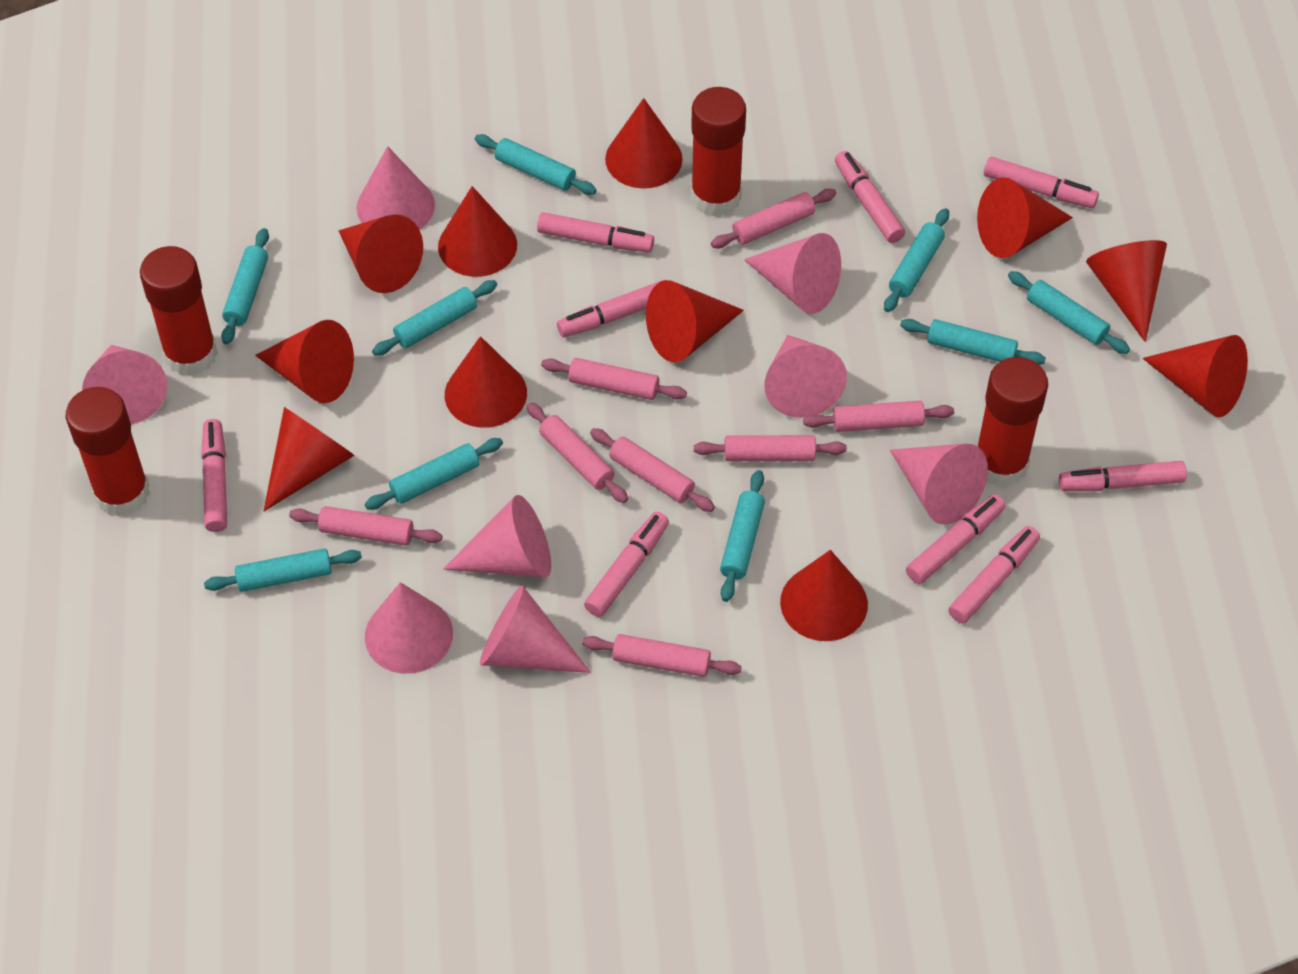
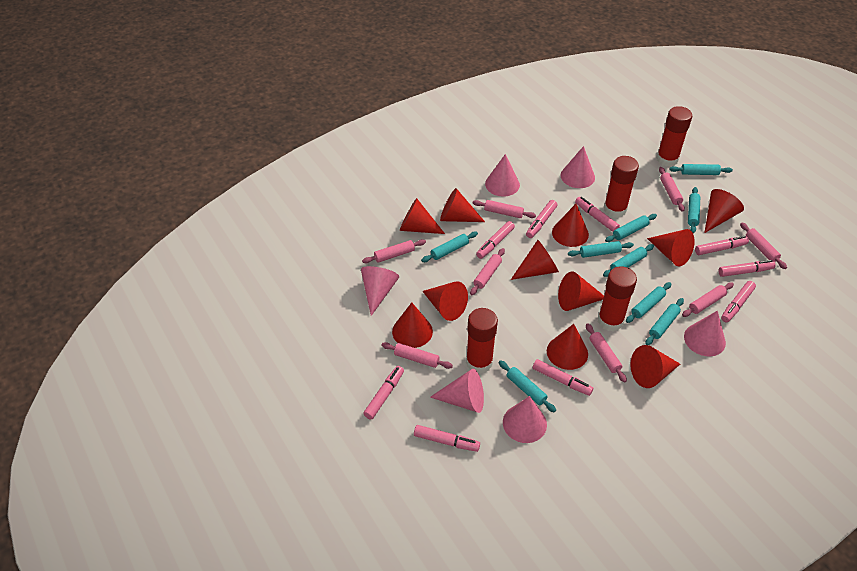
pink cone: [82,345,167,425] [357,146,435,230] [365,582,453,674] [443,495,551,577] [480,585,591,673] [744,233,841,314] [764,335,847,418] [890,444,988,524] = 8 -> [361,266,399,316] [430,369,484,413] [485,154,520,196] [503,396,547,443] [561,146,595,188] [684,311,726,357] = 6

